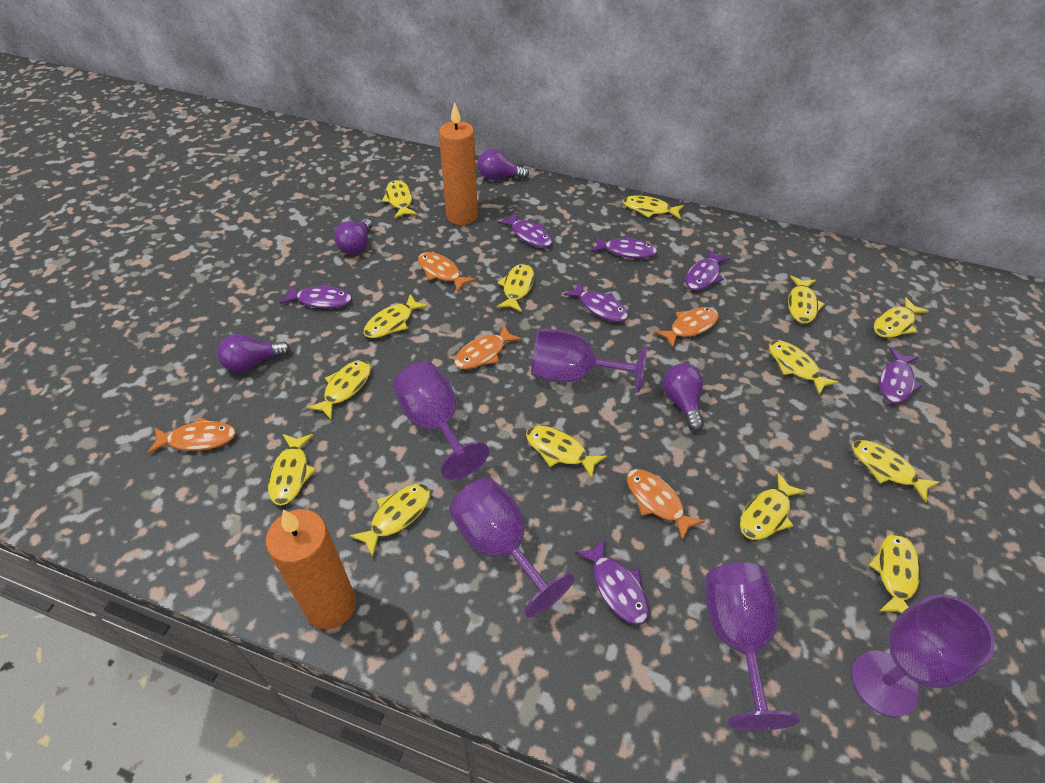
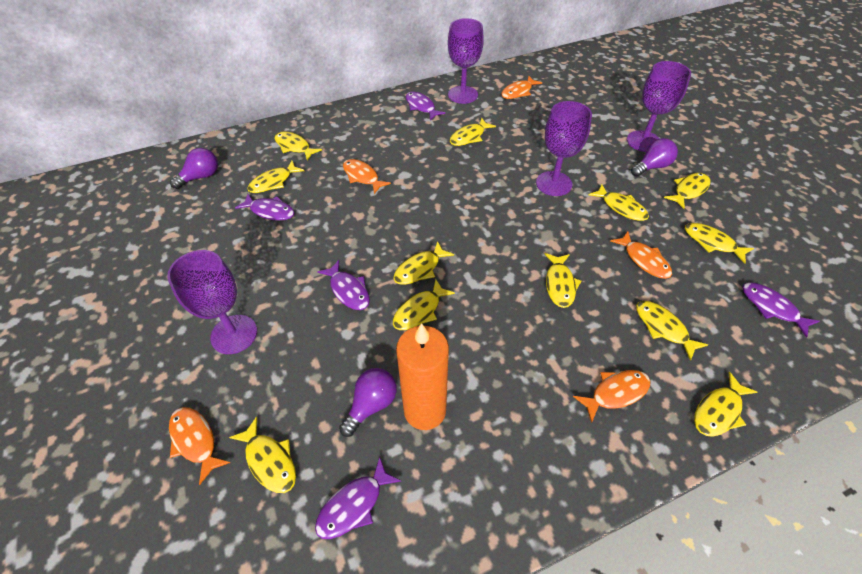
orange candle: [266,509,356,629] [439,102,478,225] = 2 -> [396,323,449,430] = 1
purple fish: [280,283,352,308] [498,213,552,248] [563,281,628,322] [575,538,649,625] [592,236,657,259] [685,249,731,291] [880,348,923,404] = 7 -> [235,194,295,221] [315,456,401,539] [317,260,370,310] [406,91,446,120] [742,283,820,338] = 5
purple goblet: [393,361,489,480] [449,477,574,618] [531,329,647,393] [705,562,800,731] [851,594,995,717] = 5 -> [167,250,257,354] [448,18,484,104] [536,101,592,196] [627,61,691,152] = 4
purple light bulb: [217,334,290,373] [334,218,372,254] [478,149,529,180] [662,364,704,431] = 4 -> [170,148,218,189] [339,368,397,437] [631,138,678,177] = 3
yellow fish: [268,434,316,506] [307,360,371,419] [349,484,430,557] [364,294,428,338] [382,180,417,218] [496,264,534,312] [526,426,607,478] [623,195,684,220] [740,473,806,540] [769,340,839,395] [788,276,825,323] [852,440,940,503] [869,533,920,613] [874,297,929,338] = 14 -> [229,417,296,493] [247,161,304,193] [275,131,322,160] [393,241,454,285] [393,279,455,330] [450,118,496,146] [545,253,581,308] [588,184,649,221] [636,301,708,361] [664,173,710,209] [685,223,754,264] [694,372,757,437] = 12

